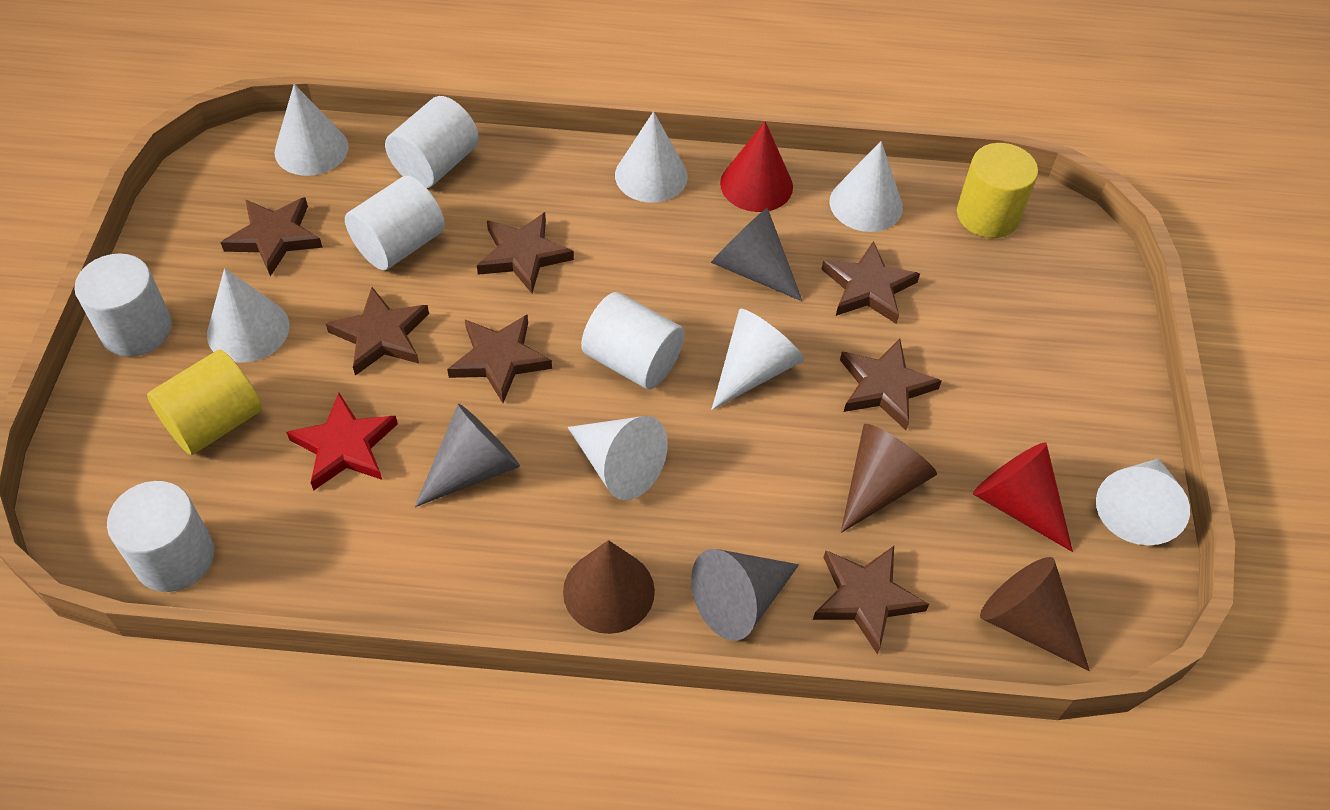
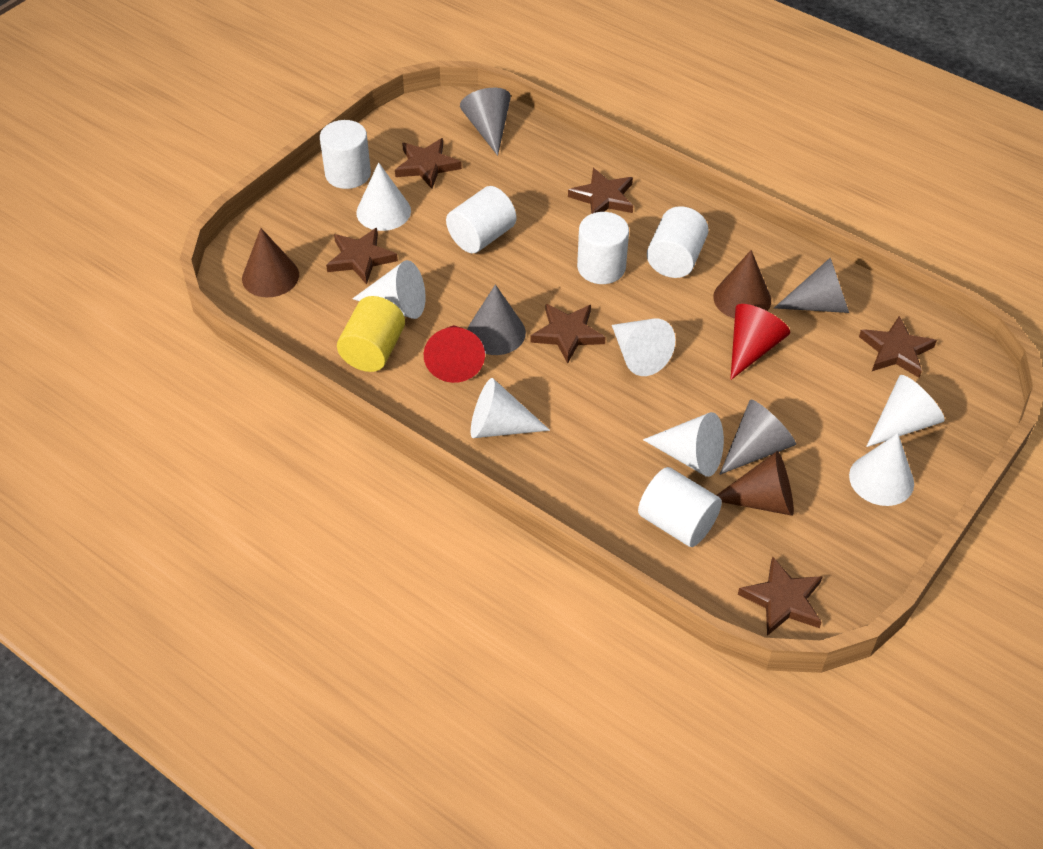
brown star: [220,197,323,276] [326,287,429,376] [447,314,552,403] [477,212,574,293] [813,546,929,654] [821,241,920,324] [840,339,942,430] = 7 -> [326,228,398,285] [395,138,462,189] [531,304,606,364] [568,168,633,214] [738,556,823,636] [859,316,937,378] = 6
grey cone: [415,404,520,507] [691,549,799,641] [711,208,802,301] = 3 -> [460,88,511,156] [467,284,526,355] [719,400,796,475] [774,258,849,313] = 4
red star: [286,393,398,490] = 1 -> none = 0
yellow cylinder: [147,350,262,455] [957,143,1038,238] = 2 -> [337,296,405,372] = 1

